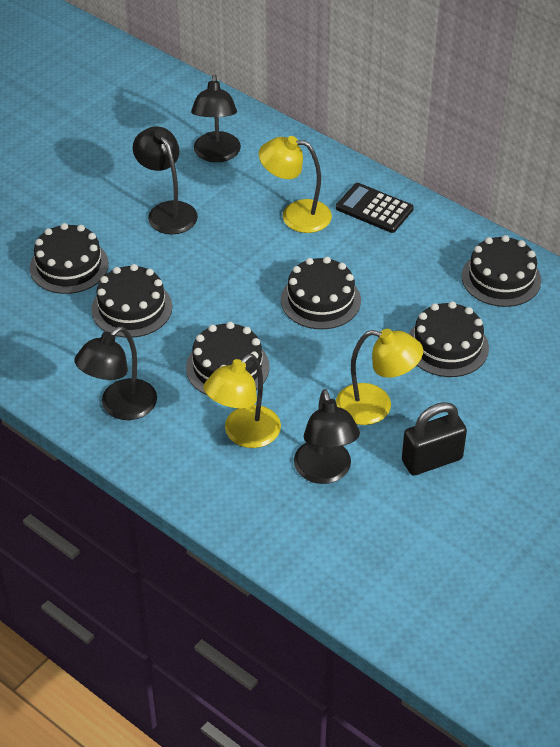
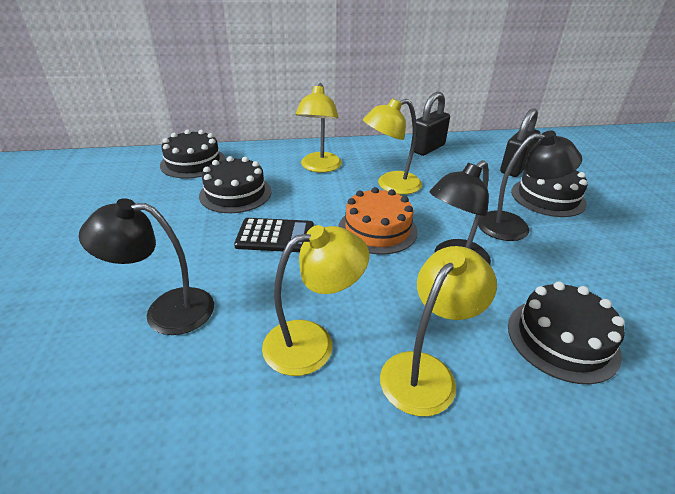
black cake: [30,223,109,294] [91,264,172,338] [186,322,270,395] [281,257,361,329] [409,301,489,377] [462,235,541,307] = 6 -> [160,129,226,179] [199,156,272,213] [508,281,625,384] [511,170,588,217] = 4
black lamp: [74,326,157,420] [133,126,198,234] [191,74,241,162] [294,389,360,484] = 4 -> [79,198,214,335] [430,160,491,265] [478,131,582,241] = 3
black padlock: [402,402,467,476] = 1 -> [414,92,450,156] [500,108,540,177] = 2
orange cake: none = 0 -> [338,187,418,255] = 1
yellow lamp: [203,354,281,448] [258,136,332,233] [336,329,423,425] = 3 -> [262,225,369,376] [295,83,342,173] [363,98,422,195] [380,246,497,416] = 4

